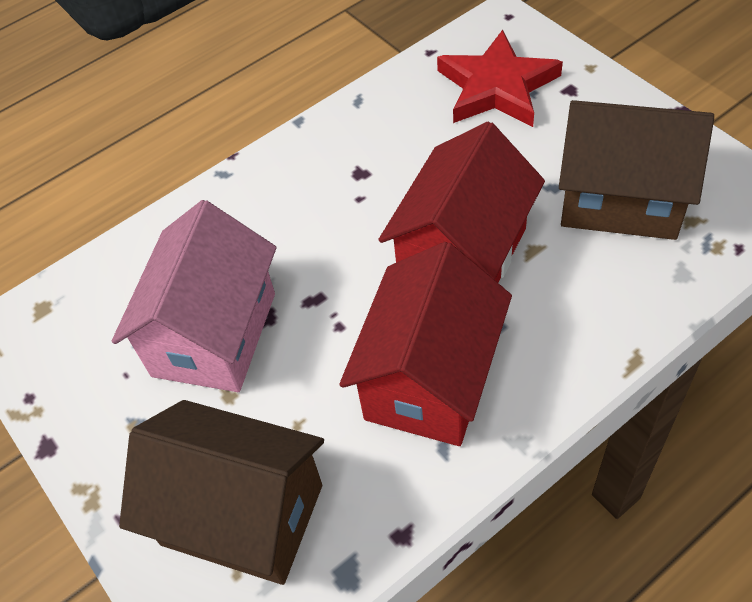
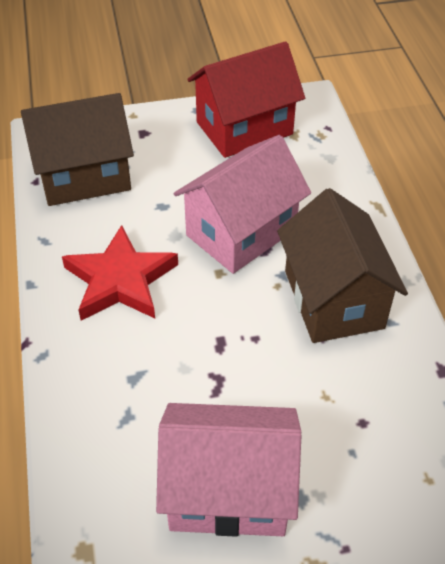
pink house: [112,200,276,392] = 1 -> [156,403,302,537] [174,135,311,274] = 2
red house: [339,242,512,446] [378,122,545,283] = 2 -> [187,41,305,158] = 1

